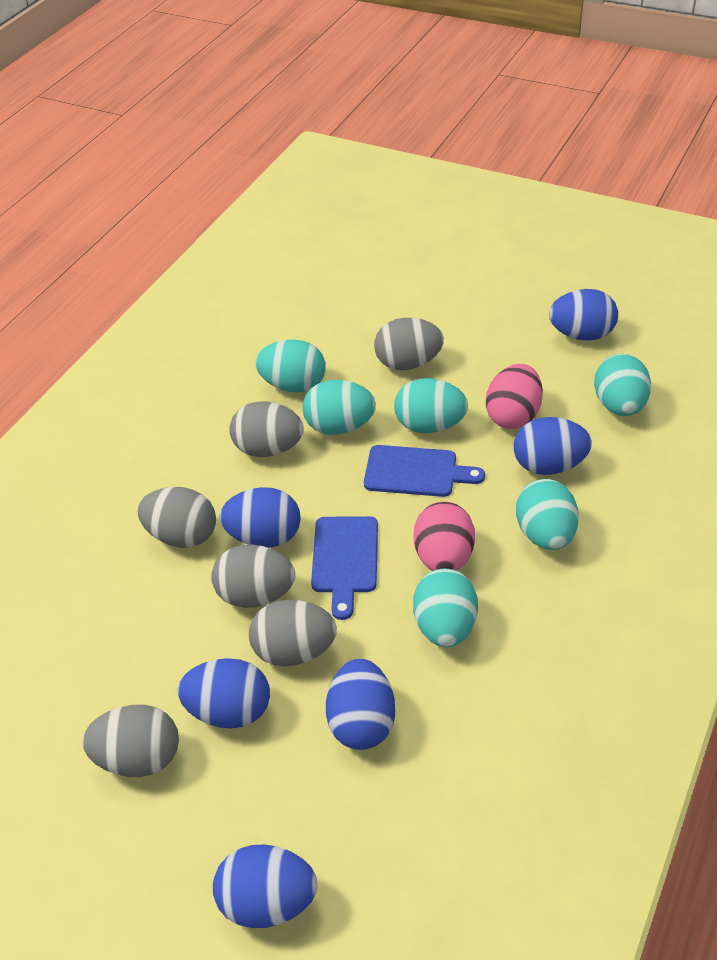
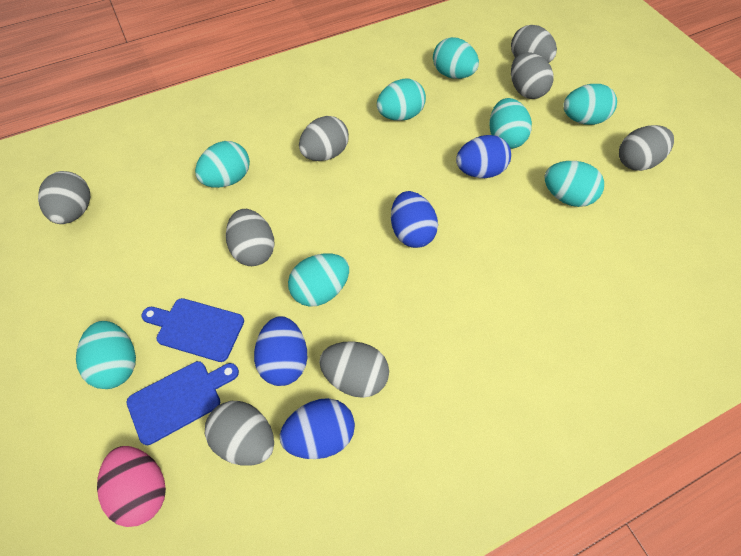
blue egg: [178,658,270,728] [213,844,317,928] [220,487,301,548] [326,658,395,750] [514,417,592,475] [549,289,618,341] = 6 -> [254,316,307,386] [280,398,355,459] [391,191,438,248] [456,135,511,178] = 4
grey egg: [83,705,179,777] [137,487,216,548] [211,544,295,608] [229,401,304,457] [249,600,337,666] [374,318,444,370] = 6 -> [38,171,90,224] [205,401,274,466] [226,209,275,266] [299,116,349,161] [319,341,389,398] [511,25,557,63] [511,52,554,99] [619,125,674,171] = 8
pink egg: [414,502,475,571] [486,364,543,429] = 2 -> [97,446,166,527] = 1
turquoise egg: [255,339,326,393] [303,380,376,435] [394,378,468,433] [413,568,478,647] [516,479,579,550] [594,354,651,416] = 6 -> [76,321,136,389] [195,141,250,188] [288,253,349,307] [377,79,426,121] [433,37,479,79] [490,98,532,149] [544,161,604,207] [563,84,617,125] = 8

